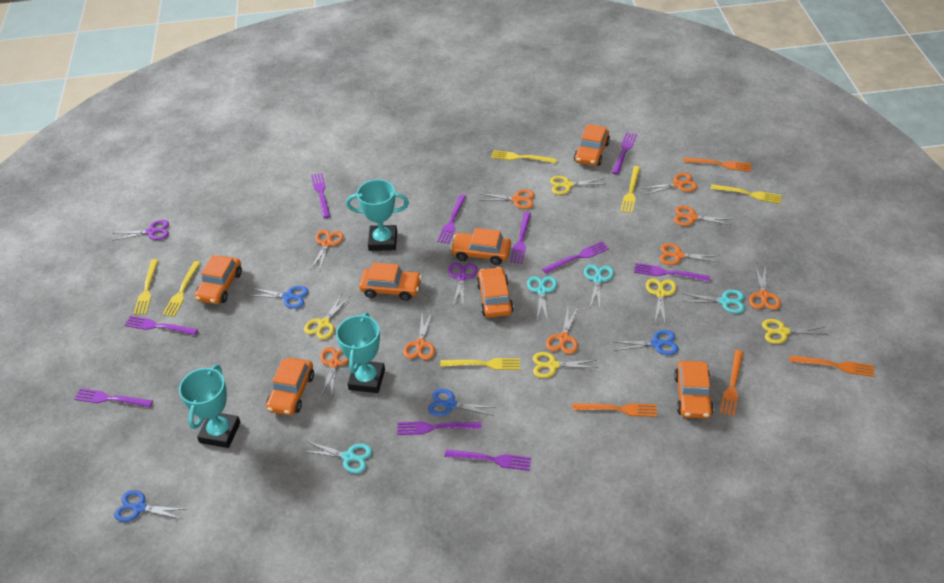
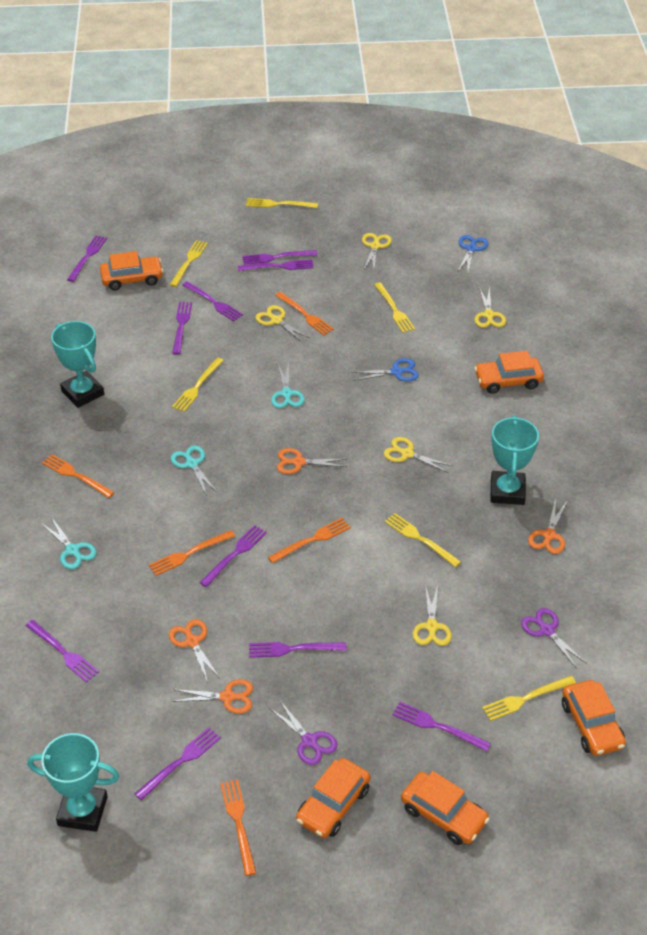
blue scissors: [114,490,185,522] [248,286,308,309] [428,389,496,416] [614,330,678,355] = 4 -> [352,358,419,381] [458,235,489,271] = 2
orange car: [195,255,242,304] [266,358,314,415] [359,263,422,301] [450,228,511,265] [476,267,514,318] [574,124,610,166] [674,361,714,418] = 7 -> [100,251,164,291] [296,758,371,838] [401,771,489,845] [474,351,544,394] [562,680,626,756] = 5
orange fork: [573,403,657,417] [683,157,751,172] [720,350,744,416] [790,355,874,377] = 4 -> [42,454,115,498] [149,530,235,576] [220,779,256,876] [268,518,351,563] [275,292,334,335] = 5
orange scissors: [310,230,344,270] [320,347,349,397] [403,312,435,360] [479,189,534,209] [546,307,578,354] [641,173,697,195] [660,243,720,265] [674,206,731,226] [749,265,781,310] = 9 -> [169,619,219,683] [172,679,253,714] [277,448,347,474] [528,502,567,554] = 4
turquoise scissors: [303,441,372,473] [527,276,557,320] [584,264,614,308] [682,290,745,313] = 4 -> [41,517,97,569] [171,445,218,496] [271,362,305,408] = 3

